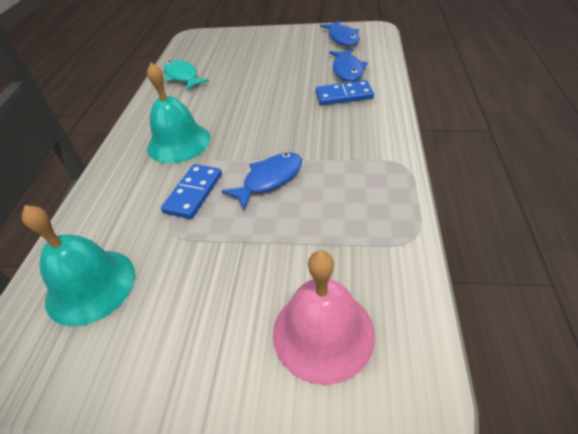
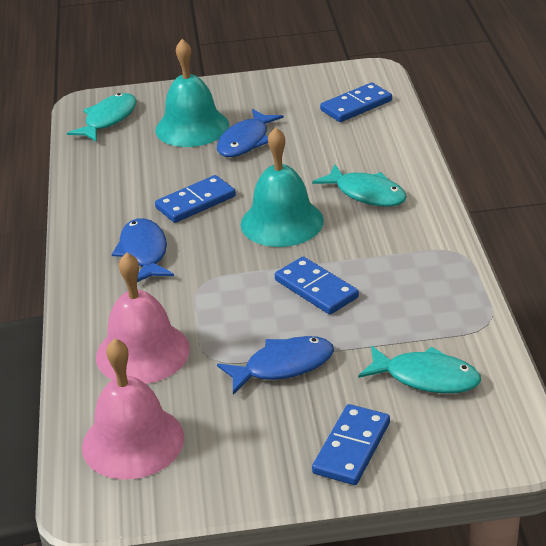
blue domino: [161,164,222,219] [316,80,374,105] = 2 -> [155,175,236,223] [275,257,359,314] [312,404,390,485] [320,83,392,122] = 4
pink bell: [273,251,375,385] = 1 -> [82,338,184,480] [96,252,190,384] = 2
turquoise fish: [164,60,209,91] = 1 -> [67,93,136,142] [312,164,407,207] [358,346,481,393] = 3

